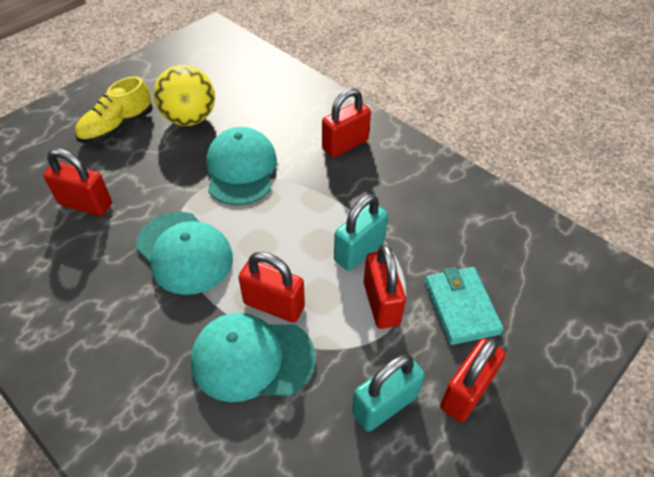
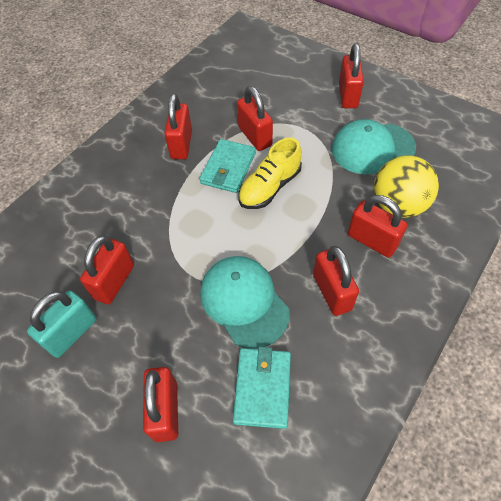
red padlock: [43,148,112,216] [238,252,305,323] [322,88,371,158] [364,244,406,329] [440,338,506,422] = 5 -> [80,236,134,305] [143,367,178,442] [164,93,192,159] [237,86,273,151] [313,246,359,316] [339,44,364,108] [348,195,407,257] = 7
turquoise cap: [136,212,233,295] [191,313,316,402] [206,127,277,205] = 3 -> [200,256,290,349] [332,119,416,174] = 2
turquoise padlock: [334,194,388,271] [352,354,425,432] = 2 -> [27,291,96,358] = 1
turquoise wallet: [425,267,504,345] = 1 -> [199,139,256,193] [233,347,291,429] = 2

